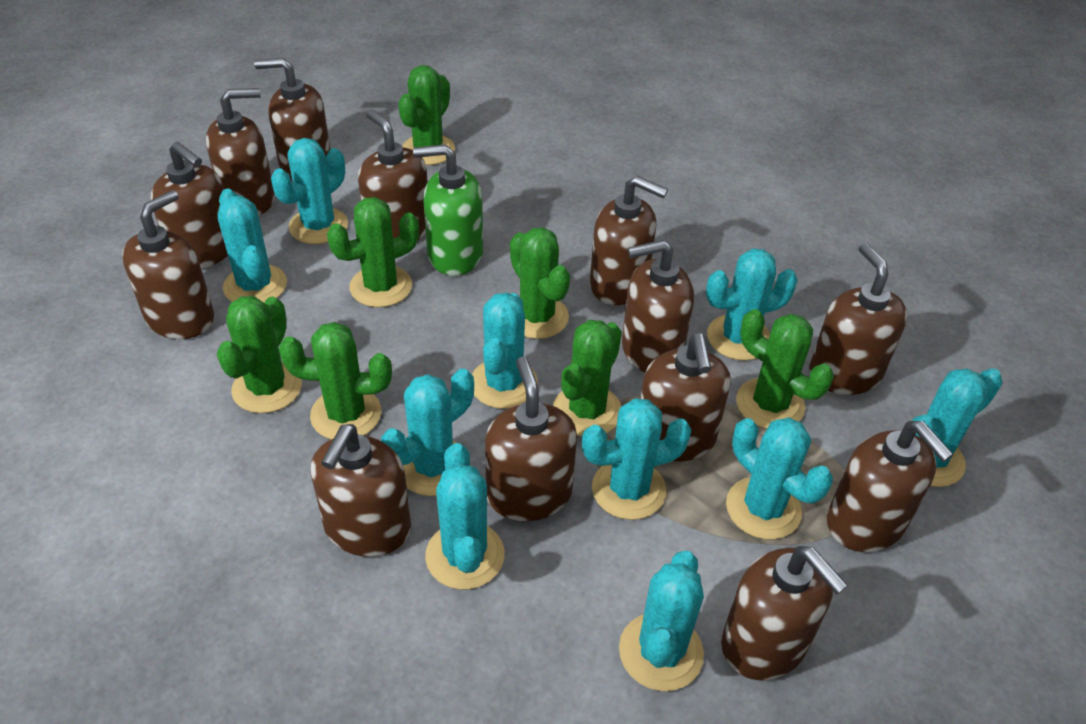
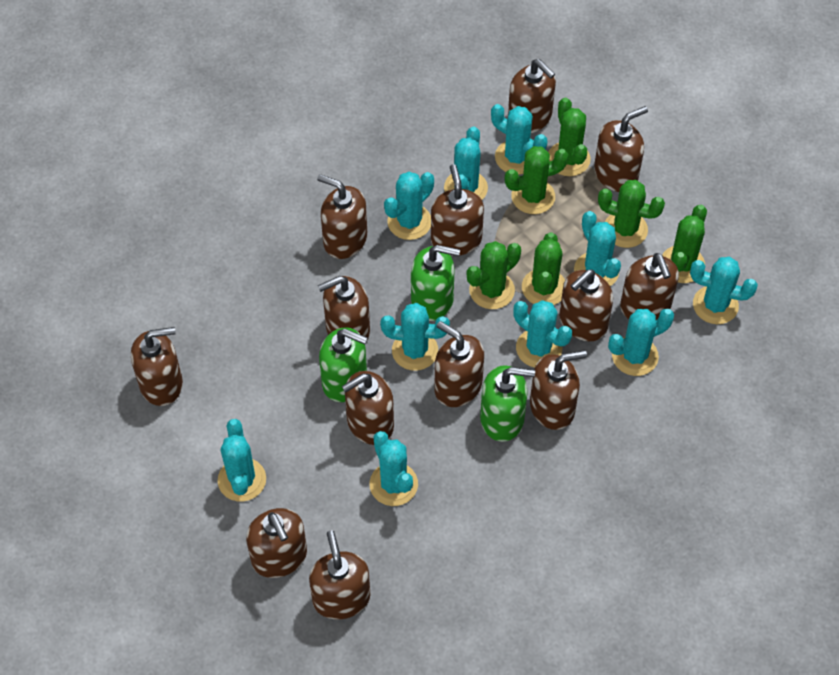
green cactus: [217,296,302,413] [279,322,392,439] [327,197,419,307] [398,65,455,165] [510,227,570,339] [553,320,622,436] [736,309,834,429] = 7 -> [467,241,521,309] [505,146,568,214] [522,232,565,305] [549,97,591,176] [598,180,665,248] [662,205,707,283] = 6
green soap dispenser: [413,144,483,276] = 1 -> [319,327,368,402] [411,245,460,321] [480,365,535,442] = 3

